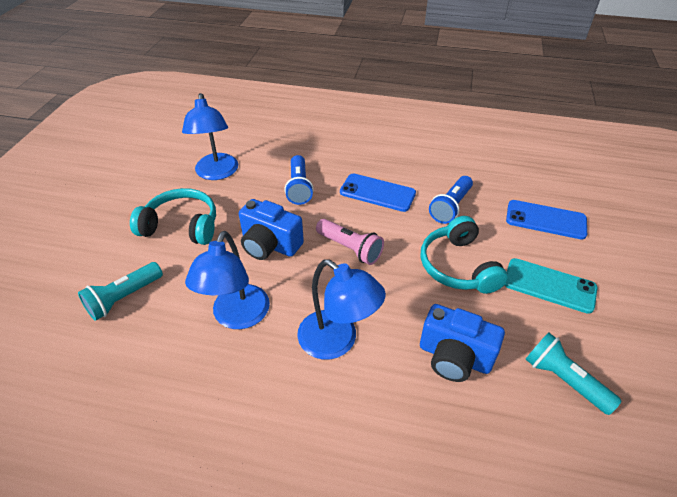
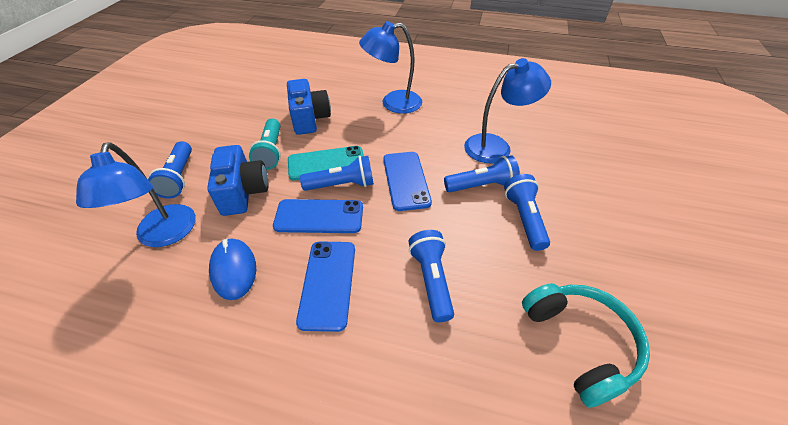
blue flashlight: [284,155,314,205] [429,176,473,224] = 2 -> [148,141,192,199] [300,156,374,191] [408,230,454,322] [444,155,520,192] [504,174,550,251] = 5
blue mouse: none = 0 -> [209,238,256,300] = 1
blue phone: [340,173,416,212] [506,200,587,239] = 2 -> [273,199,363,233] [296,241,355,332] [383,152,432,211] = 3
pink flashlight: [316,219,384,265] = 1 -> none = 0
turquoise flashlight: [78,262,163,321] [525,332,621,415] = 2 -> [249,118,281,170] = 1
turquoise headphones: [130,188,216,245] [421,216,508,294] = 2 -> [522,283,650,407] = 1

